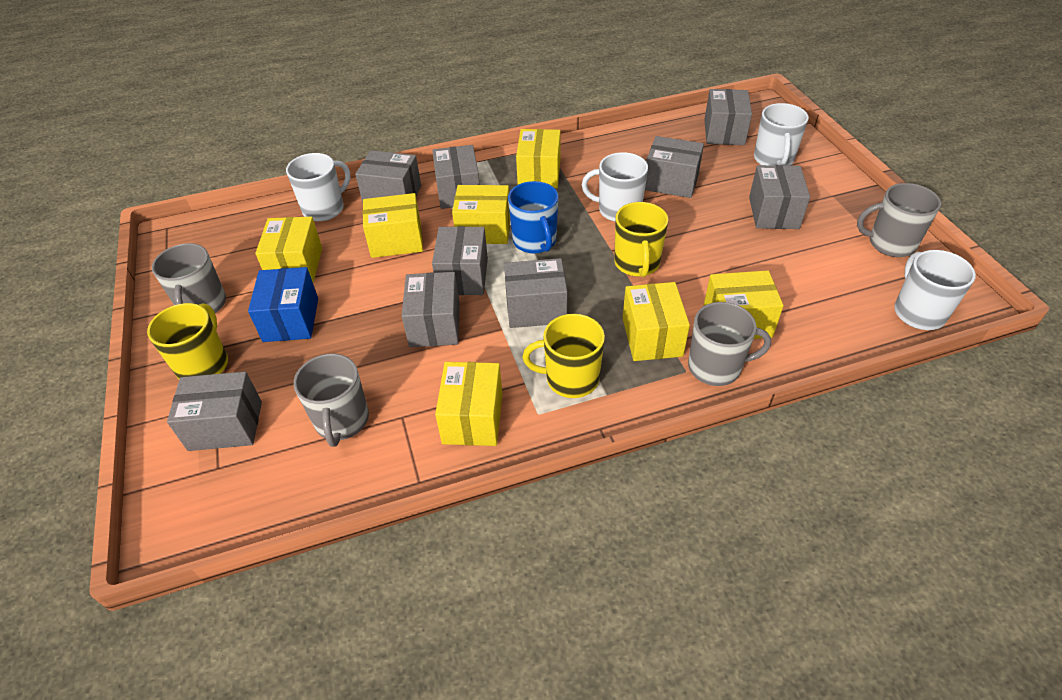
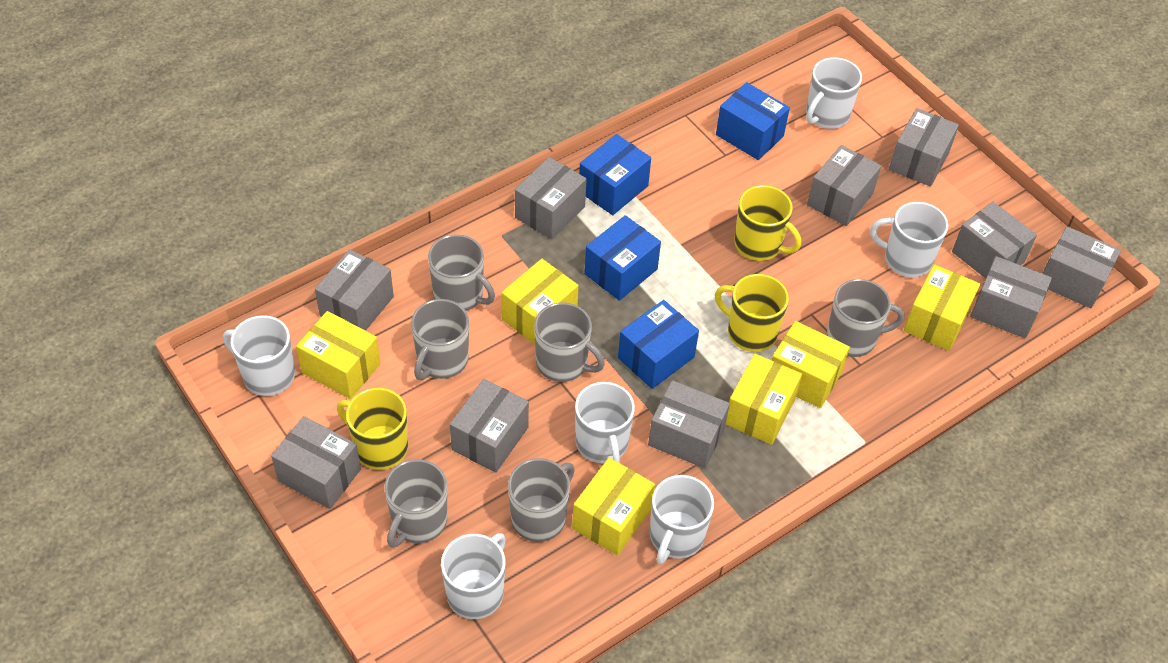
blue box: [248,267,318,342] = 1 -> [579,134,651,215] [584,215,661,301] [618,300,699,389] [716,82,790,160] = 4
blue mug: [508,181,559,254] = 1 -> none = 0
grey box: [167,372,262,451] [355,150,421,202] [402,272,460,347] [432,145,480,209] [432,226,488,295] [504,258,567,328] [645,136,704,198] [704,89,752,145] [749,165,810,229] = 9 -> [271,416,361,509] [315,249,394,331] [450,379,529,473] [515,157,587,240] [648,380,730,468] [807,145,881,226] [889,108,959,187] [952,202,1037,278] [970,256,1052,338] [1042,226,1121,308] = 10
grey mug: [152,243,226,313] [294,354,369,447] [688,302,771,386] [857,183,941,257] = 4 -> [385,459,447,547] [411,299,469,380] [428,234,495,311] [508,458,575,542] [534,303,605,382] [827,279,904,357] = 6
white mug: [286,153,351,221] [582,152,648,222] [754,103,809,166] [894,250,976,330] = 4 -> [223,315,295,396] [441,533,506,619] [575,382,635,463] [650,475,714,564] [806,57,862,129] [870,202,948,277] = 6
yellow box: [255,217,322,282] [363,193,423,258] [435,362,502,446] [452,185,510,244] [516,129,560,188] [623,282,690,361] [704,270,784,339] = 7 -> [296,311,381,399] [501,259,579,344] [572,457,655,556] [725,354,802,445] [772,321,850,408] [904,264,980,351] = 6

